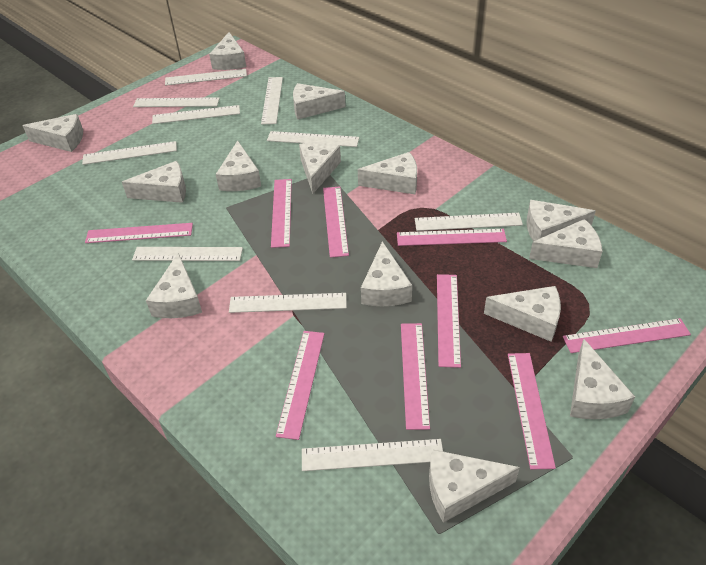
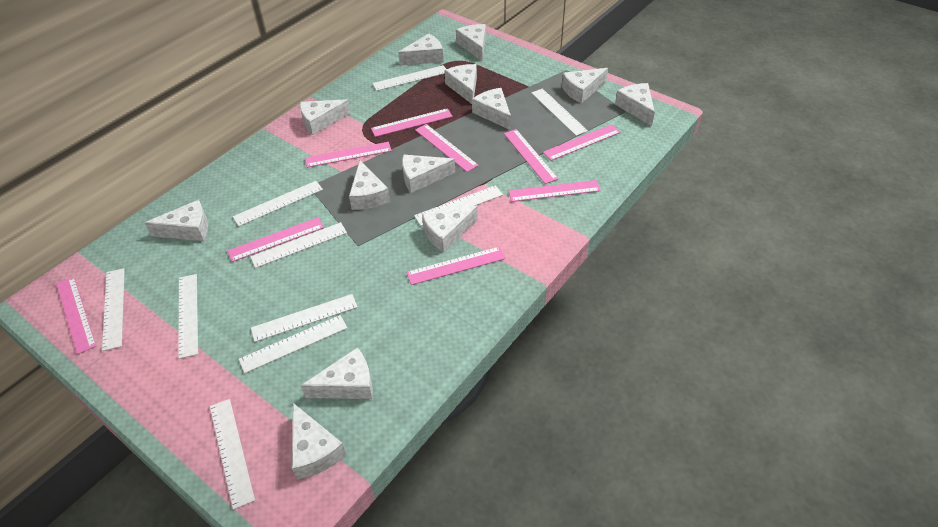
white cheese: [22,114,83,152] [122,161,186,203] [146,253,202,318] [209,32,246,70] [216,140,261,191] [293,83,346,120] [299,142,341,194] [358,152,417,194] [361,241,412,306] [429,449,520,523] [484,286,561,342] [526,200,596,242] [529,219,603,268] [570,339,635,419] = 14 -> [145,200,208,241] [292,403,346,480] [300,99,351,135] [301,348,373,399] [349,161,390,210] [398,34,443,65] [402,155,455,193] [422,206,478,253] [444,64,477,104] [456,24,486,61] [472,88,511,130] [562,68,608,104] [615,83,655,126] = 13

